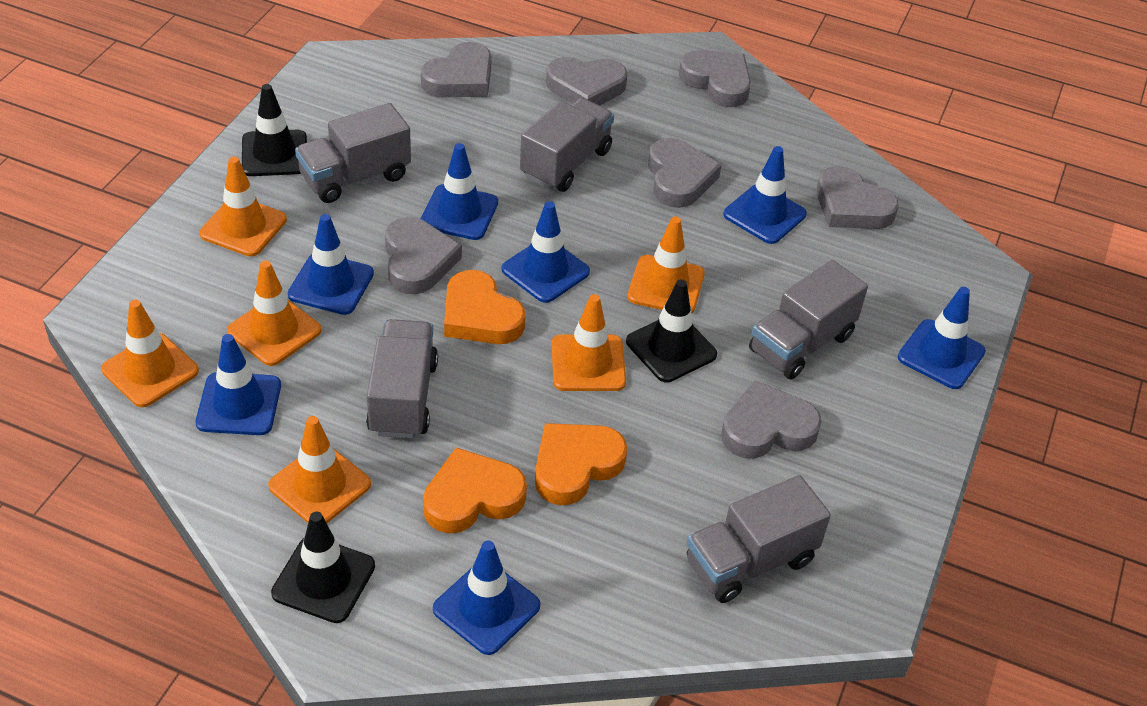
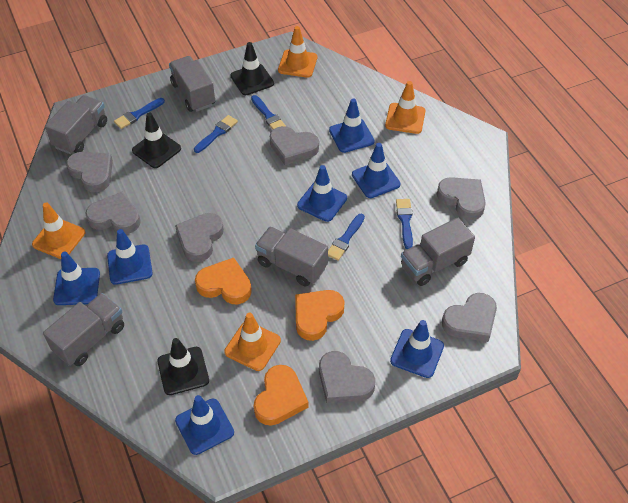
blue brush: none = 0 -> [114,98,165,129] [194,115,238,153] [251,95,286,129] [328,214,365,261] [396,199,413,249] = 5
orange traffic cone: [101,300,199,407] [200,156,287,257] [227,260,321,366] [268,416,371,523] [551,294,626,391] [628,216,705,313] = 6 -> [32,203,85,259] [224,312,281,371] [278,26,317,78] [385,81,425,134] = 4

